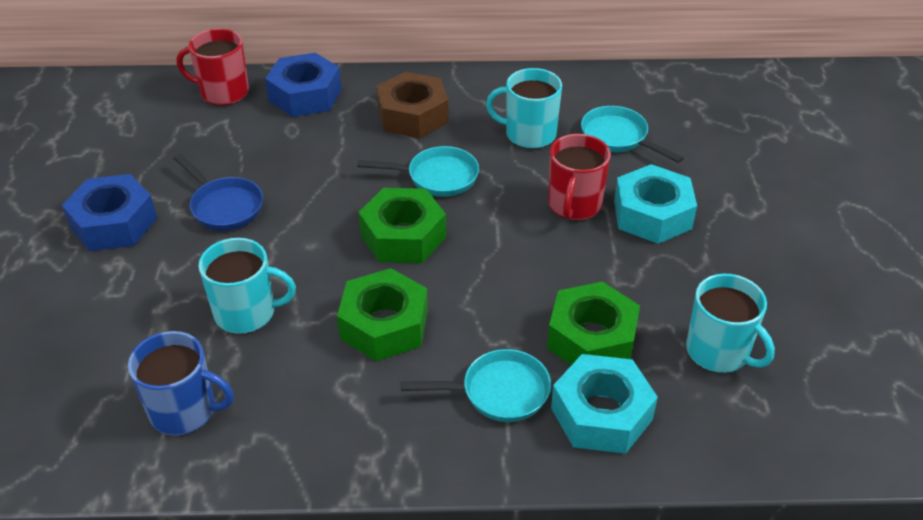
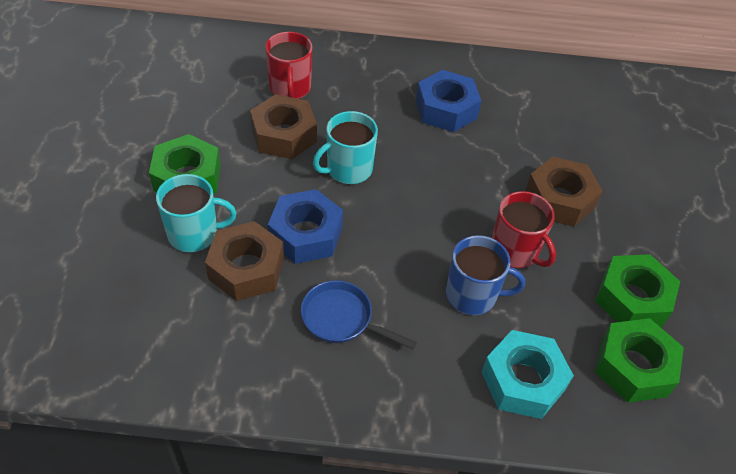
brown nut: [376,72,449,138] = 1 -> [205,221,284,301] [250,94,317,159] [525,157,603,227] = 3
turquoise mug: [198,238,296,334] [486,68,562,149] [686,274,775,373] = 3 -> [156,174,237,252] [313,111,378,184] = 2
turquoise nut: [551,354,658,454] [614,164,697,244] = 2 -> [481,330,574,419] = 1
turquoise pan: [357,146,479,197] [401,349,551,422] [581,106,684,163] = 3 -> none = 0

